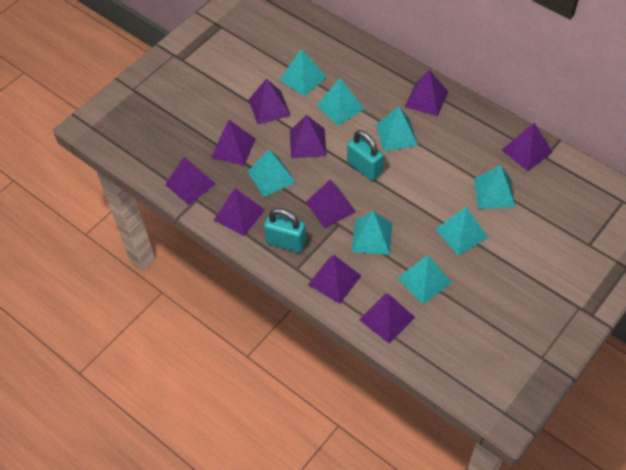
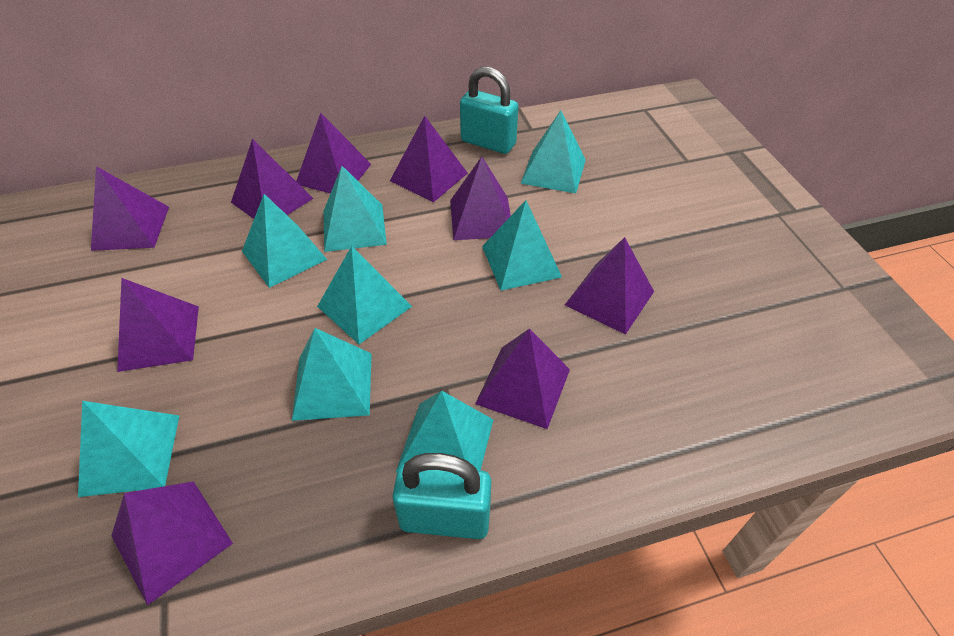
purple pyramid: [165,157,216,205] [211,120,256,165] [214,188,265,236] [249,78,291,124] [290,115,327,158] [306,180,356,228] [308,255,361,304] [359,294,415,344] [405,70,448,116] [502,123,553,171] = 10 -> [91,166,169,251] [111,481,233,606] [117,278,199,372] [231,139,314,219] [296,113,371,194] [390,116,468,203] [450,157,511,240] [475,328,570,429] [565,237,654,335] = 9

